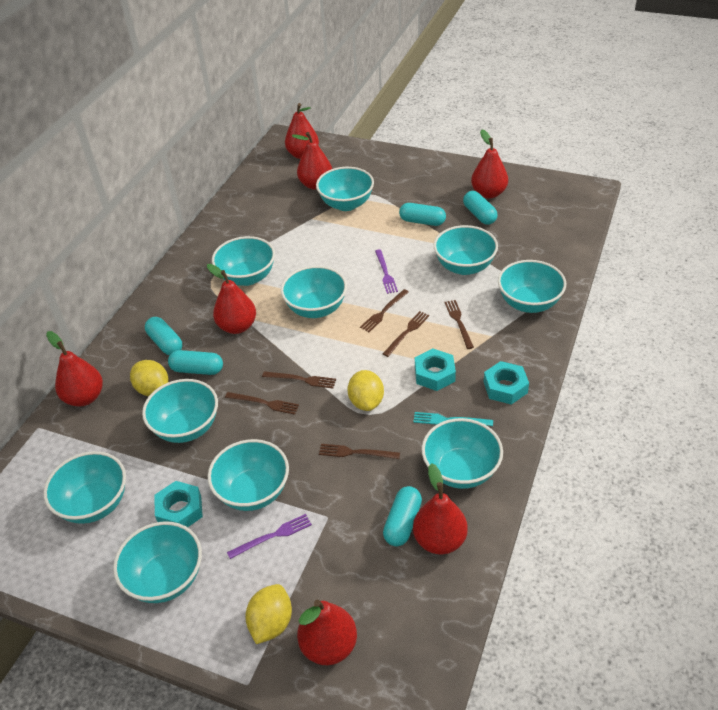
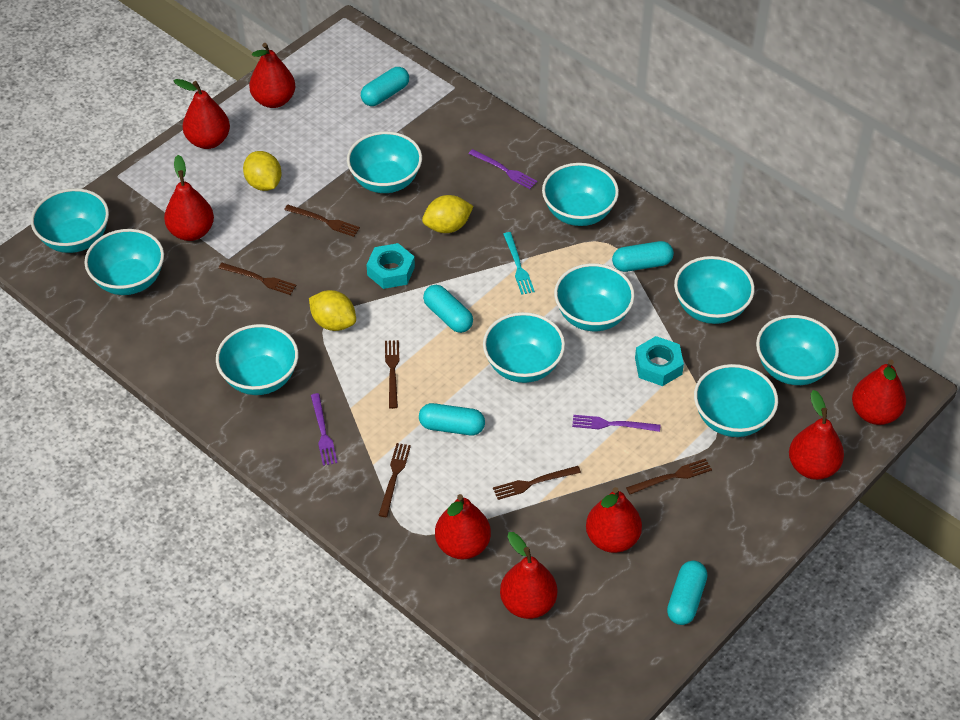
purple fork: [227,514,312,559] [375,249,398,294] = 2 -> [311,393,338,466] [469,149,537,189] [572,415,660,432] = 3
red pear: [46,331,103,406] [207,264,256,334] [285,103,319,159] [292,132,332,190] [297,600,357,665] [413,463,468,554] [471,130,508,198] = 7 -> [164,155,214,241] [174,79,230,149] [249,43,295,108] [435,494,491,559] [500,532,557,619] [586,487,642,553] [789,390,844,480] [852,360,906,425] = 8
turquoise nut: [154,481,203,527] [415,349,456,391] [484,361,529,405] = 3 -> [367,243,415,289] [635,336,684,386] = 2

